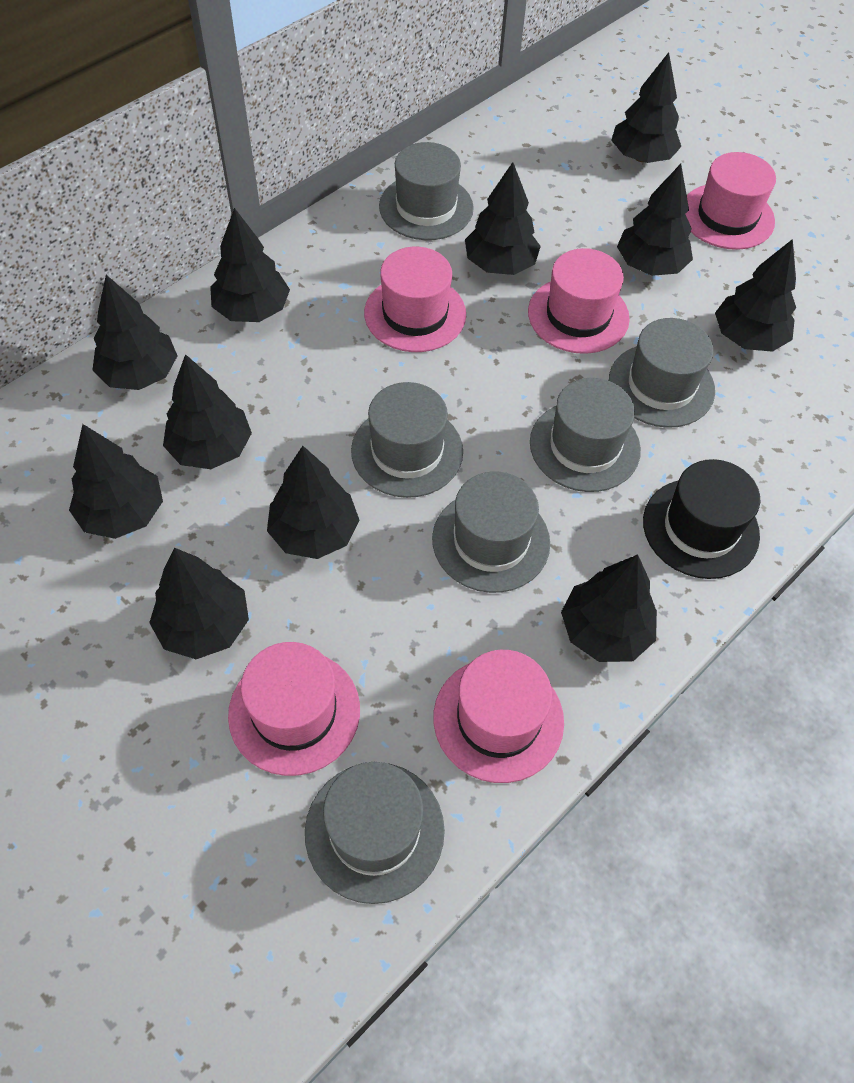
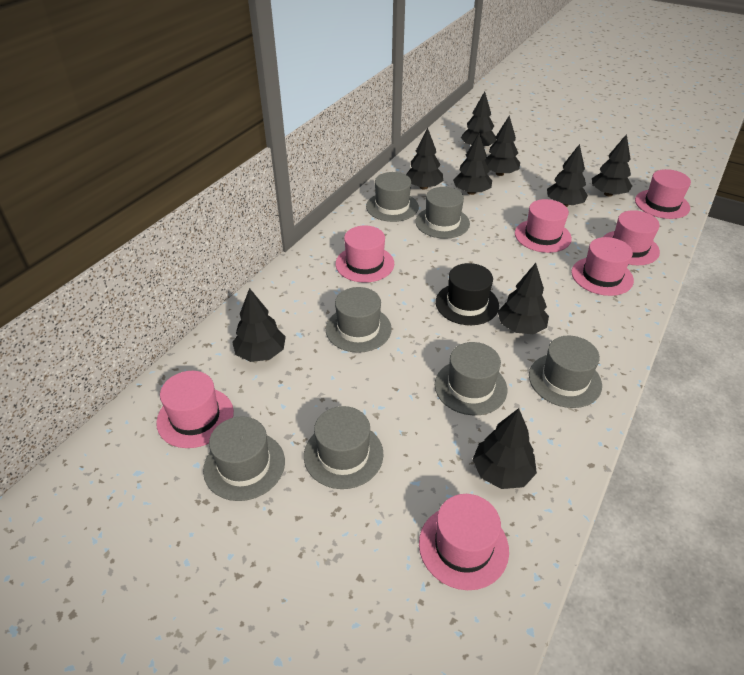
black tree: [69,424,163,539] [92,275,177,390] [149,548,249,659] [163,354,252,469] [210,208,290,322] [267,446,359,559] [465,162,541,275] [561,555,657,662] [611,52,681,163] [617,164,693,276] [715,239,796,352] = 11 -> [232,288,286,362] [406,128,443,190] [453,133,492,195] [461,91,496,146] [472,408,537,489] [485,116,520,176] [497,263,549,334] [547,144,588,207] [592,134,632,197] = 9
grey hat: [305,762,445,904] [351,382,463,498] [379,142,474,240] [432,471,550,593] [530,378,641,492] [609,318,715,428] = 6 -> [203,416,285,501] [304,406,384,489] [326,287,392,353] [366,172,419,222] [415,187,470,239] [435,342,507,415] [529,336,602,408] = 7
pink hat: [228,642,360,776] [364,247,466,352] [433,650,564,783] [528,248,630,354] [686,152,776,250] = 5 -> [156,371,234,448] [336,226,394,283] [419,494,509,590] [515,199,572,253] [571,237,634,296] [603,210,660,265] [635,169,691,219] = 7

